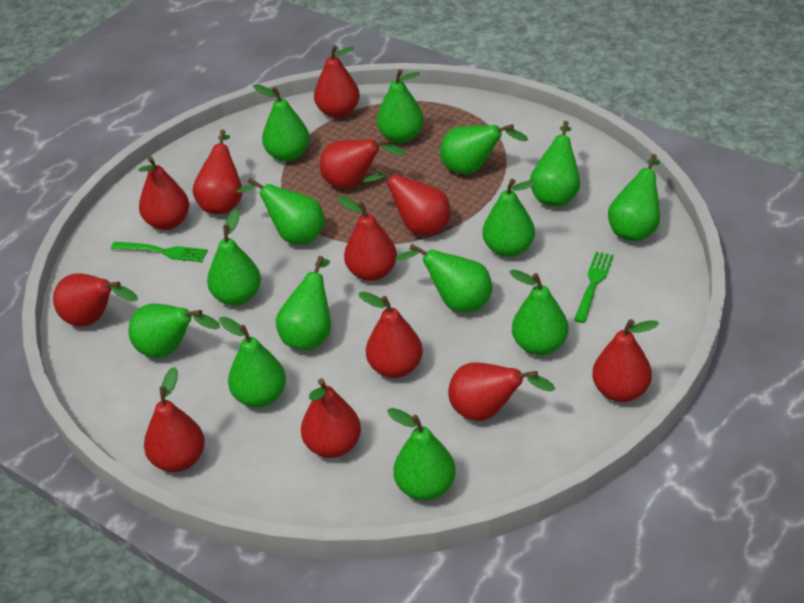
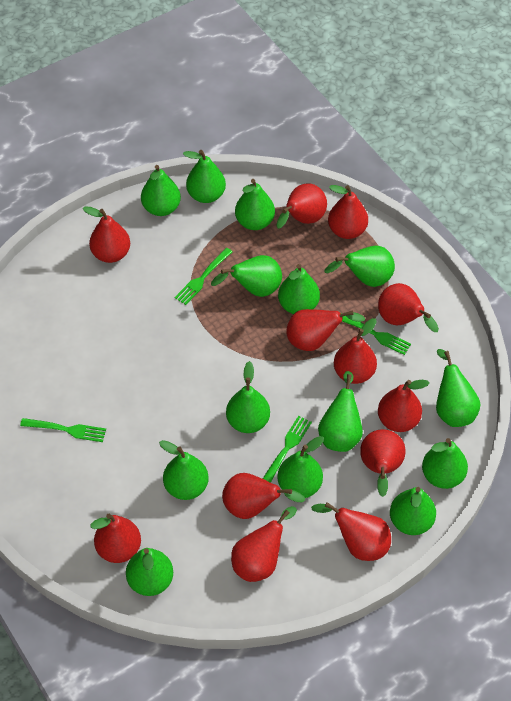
green fork: [111,242,208,262] [574,252,614,323] = 2 -> [20,418,106,442] [175,248,232,305] [263,416,312,483] [341,313,411,355] = 4

